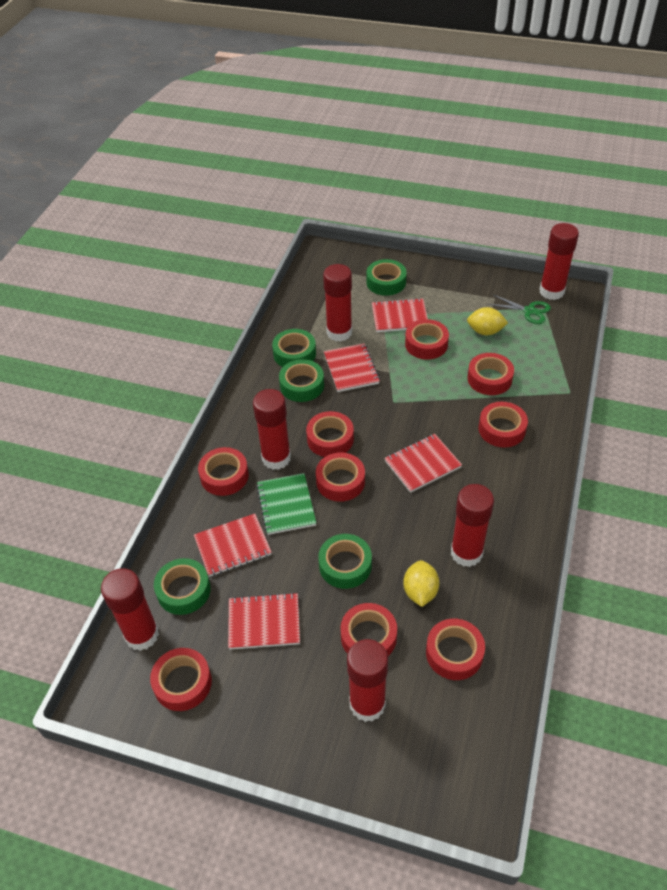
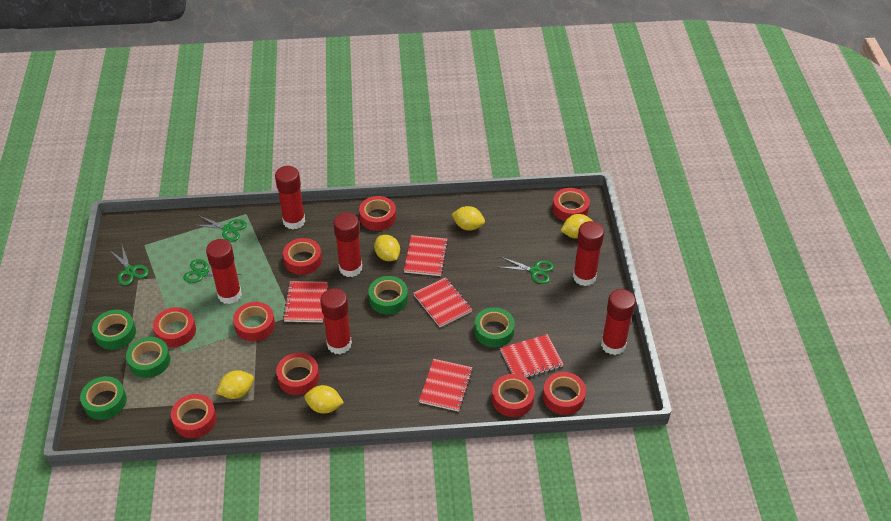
green notebook: [256,473,316,535] = 1 -> none = 0
green scissors: [488,295,551,324] = 1 -> [110,246,149,286] [183,259,241,283] [195,215,247,241] [499,257,554,284] = 4
yellow lemon: [403,560,440,607] [467,307,508,335] = 2 -> [216,370,254,399] [304,385,344,414] [374,235,400,261] [452,206,485,231] [561,214,593,239] = 5

